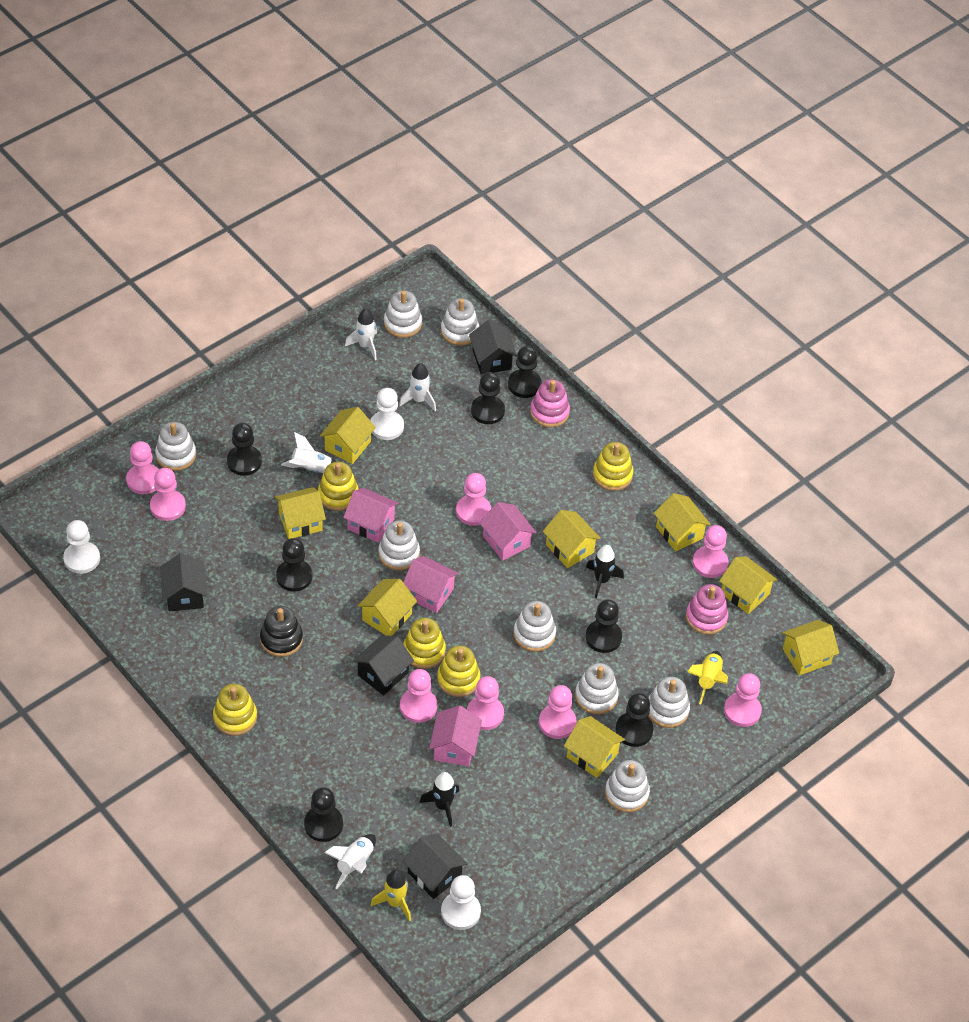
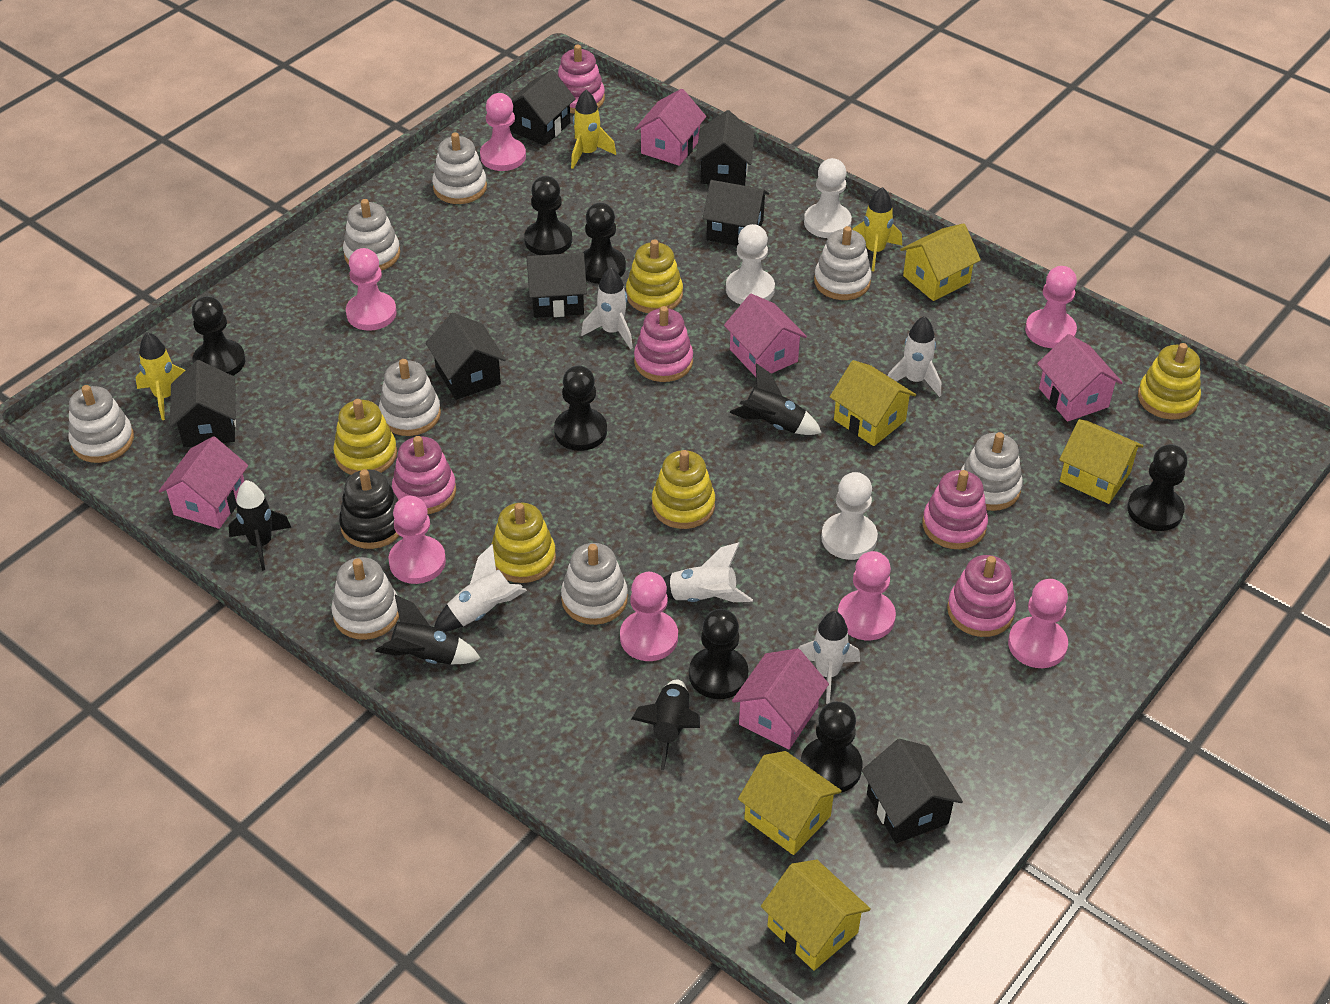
black house: [160,553,207,611] [353,635,414,696] [403,834,468,899] [469,319,517,375] = 4 -> [170,360,236,448] [426,313,506,400] [510,70,576,146] [526,253,587,318] [695,110,755,186] [703,180,769,246] [862,739,963,844] = 7
black rocket: [419,772,459,827] [586,545,624,598] = 2 -> [228,480,291,571] [375,595,481,665] [632,679,700,770] [730,363,822,435] = 4
pink house: [343,488,399,543] [403,556,459,613] [429,706,482,766] [479,502,537,561] = 4 -> [159,436,248,529] [635,89,706,166] [724,294,807,377] [732,649,829,749] [1037,334,1123,422] = 5
pink pawn: [126,441,159,494] [150,468,186,521] [400,669,437,723] [456,473,491,526] [467,676,504,730] [539,685,576,739] [693,525,728,578] [724,673,762,727] = 8 -> [346,248,396,331] [388,496,446,584] [480,93,526,171] [620,572,678,661] [838,551,896,640] [1008,579,1068,668] [1025,266,1077,348] = 7
pink stacking toy: [530,379,570,427] [686,584,728,635] = 2 -> [392,436,456,514] [558,45,605,114] [634,306,693,382] [922,470,988,549] [947,555,1016,637] = 5
white rocket: [281,432,336,473] [324,834,376,889] [345,308,377,360] [399,363,436,411] = 4 -> [434,544,527,631] [581,267,633,349] [663,542,753,602] [798,611,860,704] [888,316,941,397] = 5
yellow house: [275,487,326,539] [320,407,376,464] [358,579,417,636] [543,510,601,568] [564,716,625,778] [654,493,711,552] [719,556,778,614] [782,620,839,676] = 8 -> [738,751,842,855] [761,860,871,971] [830,360,916,446] [900,223,981,301] [1059,419,1143,504] = 5
yellow rocket: [371,870,411,921] [687,651,728,704] = 2 -> [135,332,185,420] [571,90,616,169] [852,187,902,271] = 3

